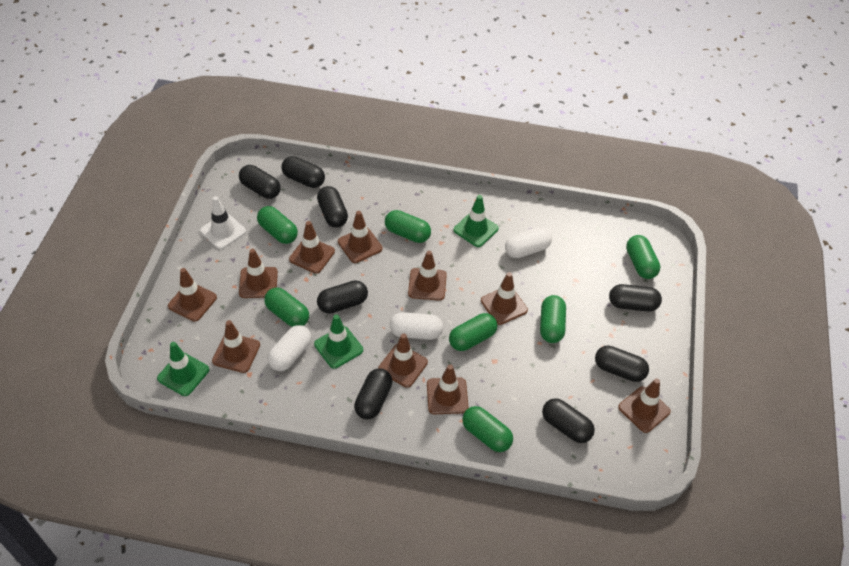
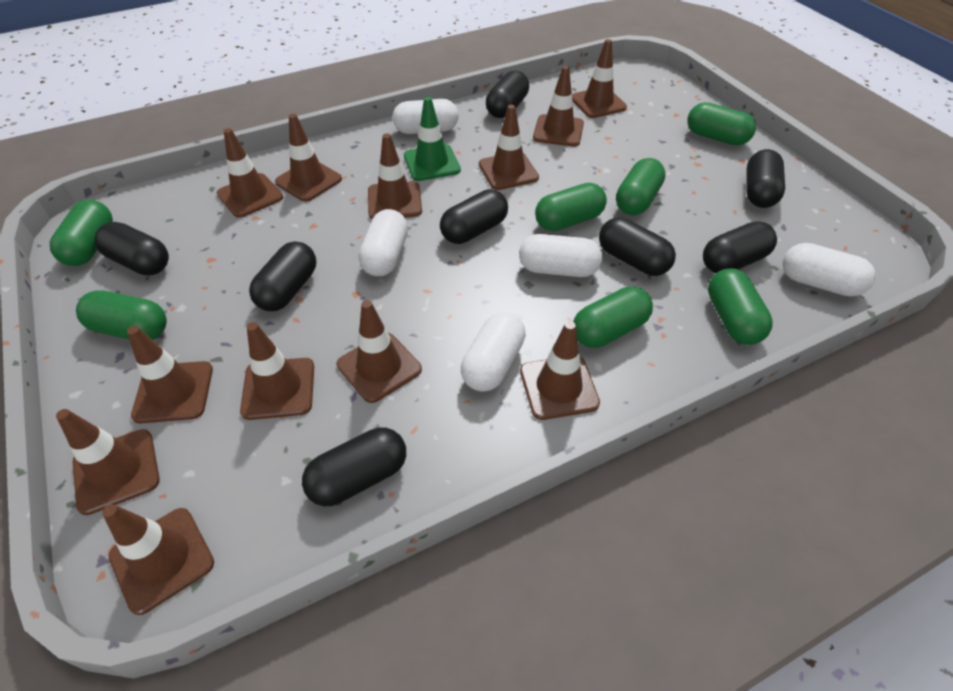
brown traffic cone: [168,268,217,322] [212,320,260,373] [239,249,278,298] [289,221,335,274] [338,211,383,263] [378,333,428,388] [408,251,447,301] [427,364,468,414] [481,272,528,325] [618,379,671,433] = 10 -> [56,409,160,515] [102,504,214,615] [127,326,213,424] [217,128,283,218] [240,322,314,420] [275,114,342,202] [337,300,422,403] [368,133,422,219] [479,105,539,190] [520,321,600,420] [533,66,584,147] [572,39,627,118] = 12
green traffic cone: [157,342,209,396] [314,314,363,369] [454,195,499,247] = 3 -> [404,97,461,181] = 1
white capsule: [267,325,311,371] [390,312,443,340] [505,227,552,258] = 3 -> [359,209,408,276] [393,99,459,134] [461,312,526,391] [519,234,602,277] [783,243,876,297] = 5
white traffic cone: [200,196,246,249] = 1 -> none = 0

